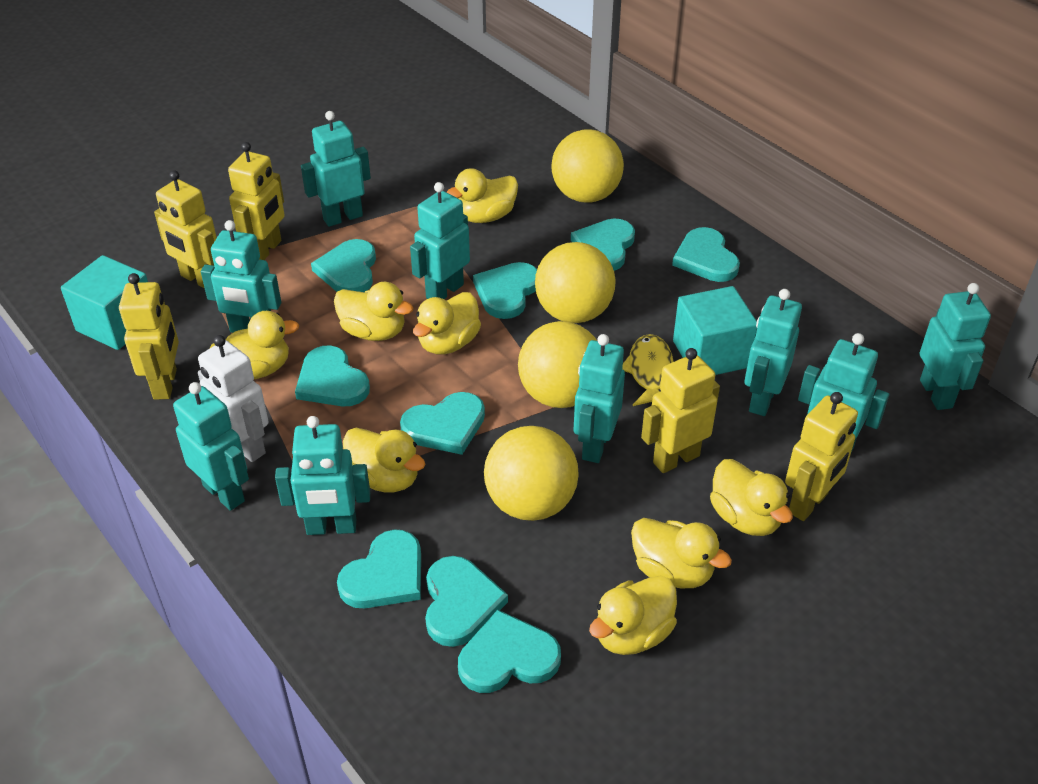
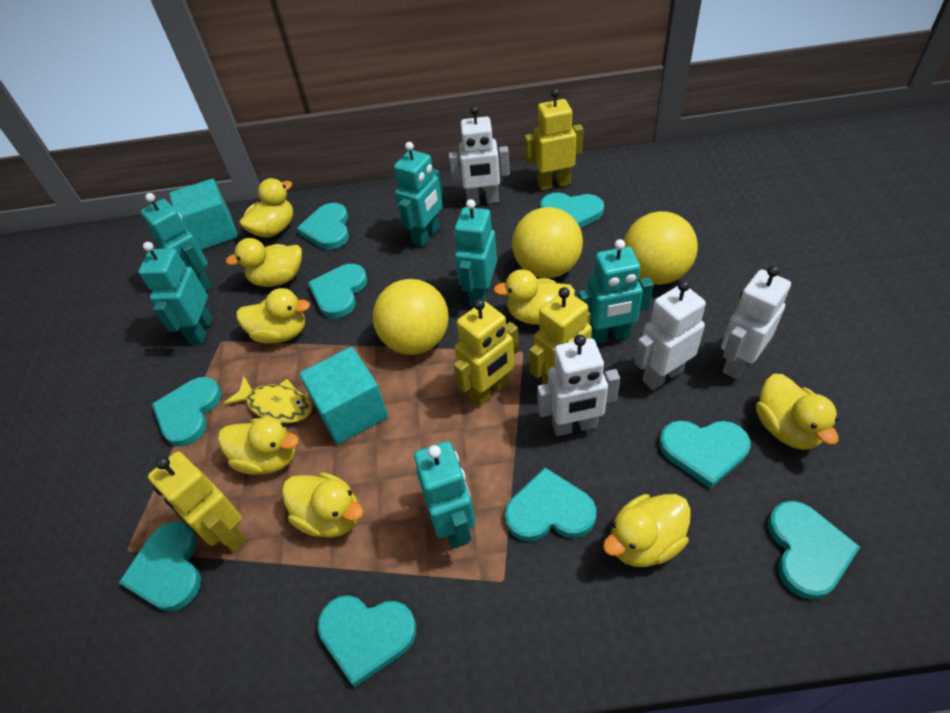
turquoise robot: [173,382,249,511] [201,220,281,333] [275,416,370,535] [301,111,371,227] [410,182,470,299] [574,334,625,463] [744,289,802,416] [798,333,889,453] [920,283,991,410] = 9 -> [138,242,212,344] [141,193,212,291] [394,142,443,247] [414,441,476,549] [454,199,497,307] [578,239,653,344] = 6
white robot: [198,335,269,462] = 1 -> [449,106,510,205] [537,334,620,436] [634,280,706,390] [721,265,791,379] = 4
yellow ball: [484,426,579,521] [518,321,597,408] [535,242,616,323] [552,129,624,203] = 4 -> [373,279,449,355] [512,207,583,278] [624,211,698,285] = 3
yellow robot: [119,273,179,400] [154,170,217,289] [228,142,285,260] [641,348,720,473] [785,392,858,521] = 5 -> [148,451,247,553] [454,299,519,406] [525,89,583,191] [529,287,592,385] = 4

